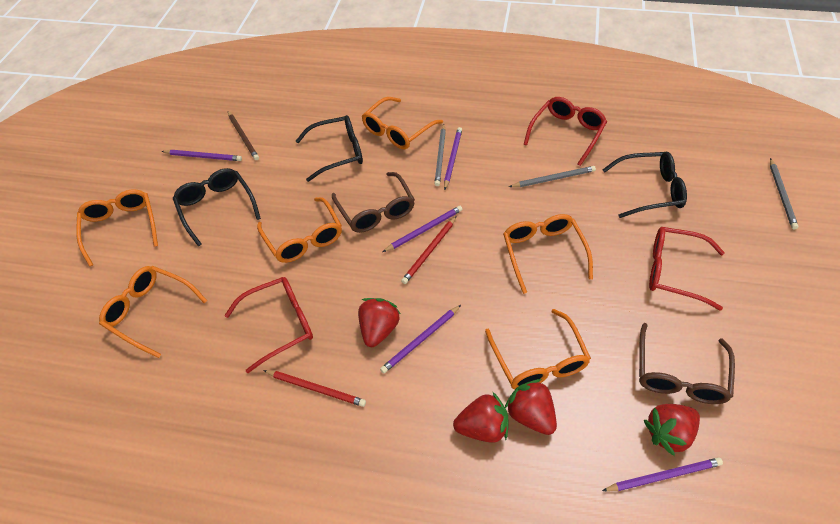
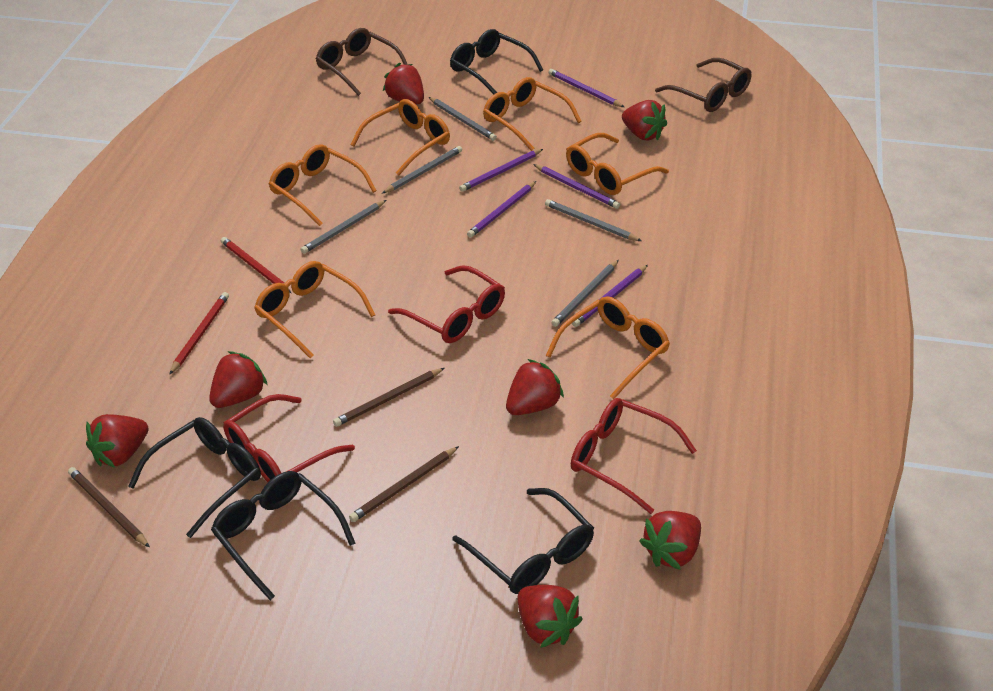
black glasses: [173,168,261,246] [296,115,363,182] [603,152,687,218] = 3 -> [128,417,261,538] [211,471,356,600] [450,29,543,95] [452,488,594,594] = 4
brown pencil: [228,111,259,160] = 1 -> [68,467,150,548] [333,368,444,427] [349,446,459,522] = 3
grey pencil: [434,124,446,186] [509,166,596,187] [770,158,798,230] = 3 -> [301,200,386,254] [382,146,462,193] [429,97,497,141] [545,199,641,241] [551,260,619,327] = 5
red strawberry: [358,298,401,347] [453,392,508,443] [505,379,557,435] [644,404,700,456] = 4 -> [86,414,149,468] [209,351,268,408] [383,63,424,105] [506,359,564,415] [517,585,582,648] [622,100,667,141] [639,511,701,570] = 7

